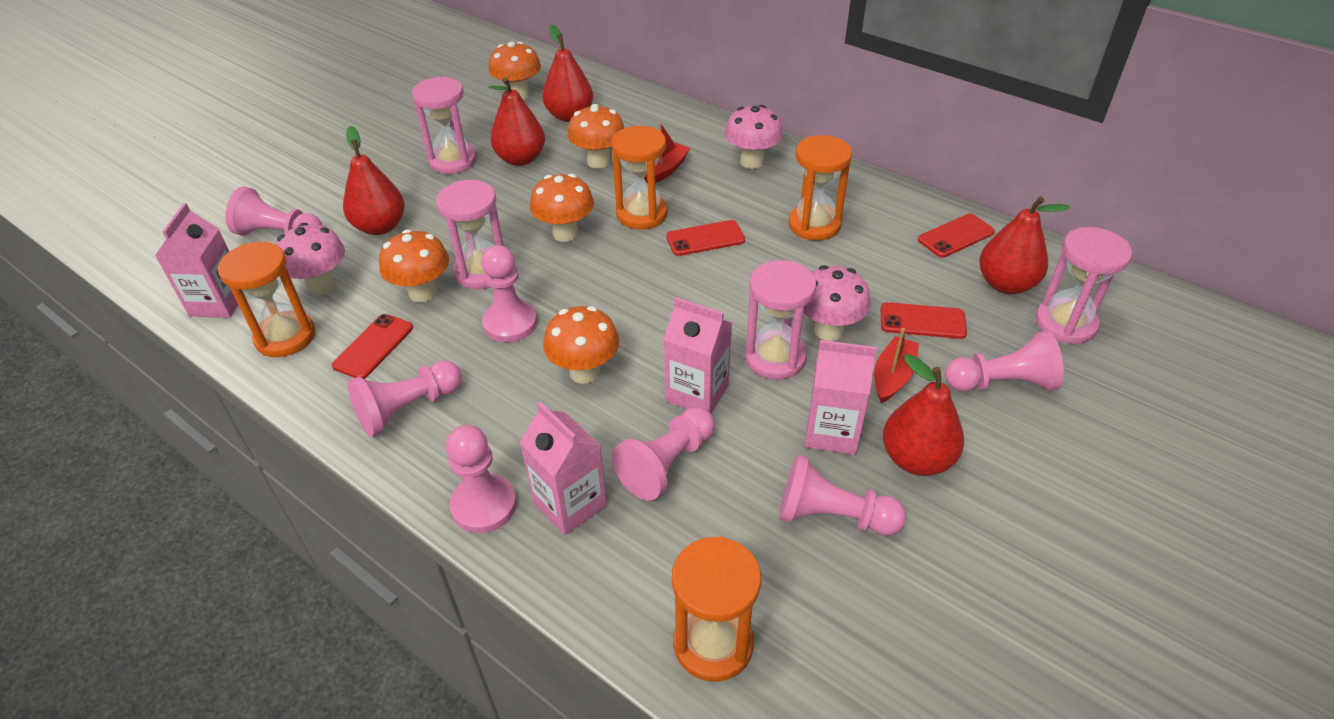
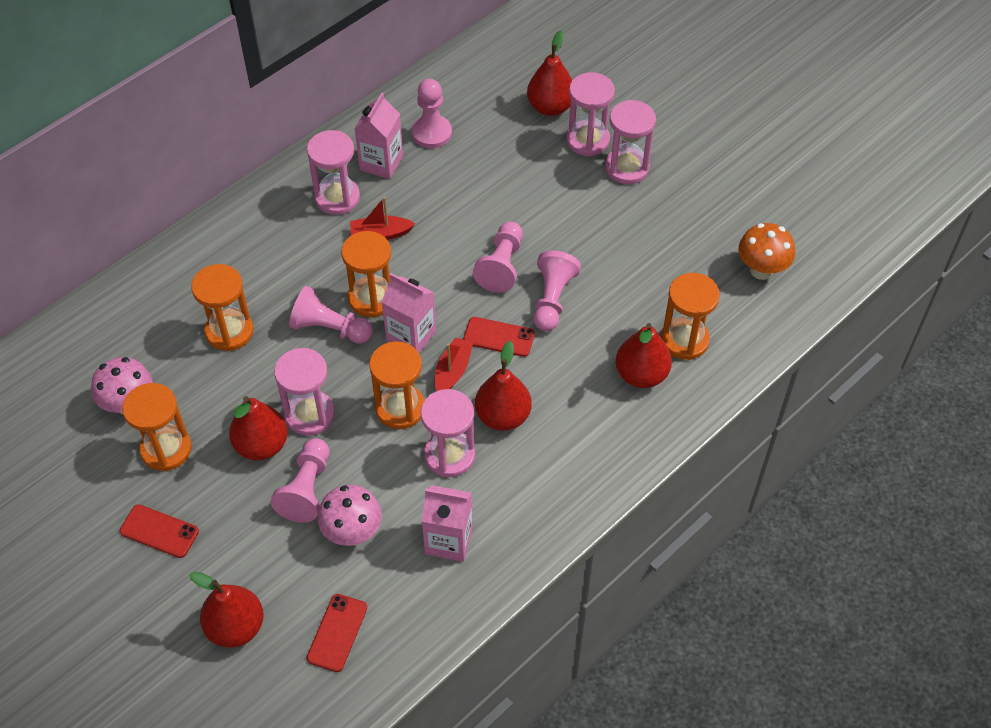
orange hourglass: [218,242,315,357] [611,126,667,229] [672,537,761,682] [788,135,852,241] = 4 -> [122,383,192,471] [191,264,254,351] [341,231,391,317] [369,341,424,429] [661,273,720,360] = 5
orange mushroom: [379,229,449,302] [488,41,541,99] [530,174,594,242] [543,306,619,384] [567,104,624,168] = 5 -> [738,223,795,280] = 1
pink carton: [155,203,238,318] [520,401,607,535] [664,297,732,413] [805,340,877,455] = 4 -> [354,93,403,179] [381,273,436,353] [421,485,473,562] = 3
pink hourglass: [412,76,477,174] [436,180,504,289] [745,260,816,380] [1035,227,1132,344] = 4 -> [274,348,335,436] [307,130,360,215] [421,389,475,477] [566,72,615,157] [605,100,656,184] = 5
pink mushroom: [275,223,345,295] [725,105,783,169] [804,265,871,341] = 3 -> [91,357,153,414] [318,485,382,546] = 2
pink pawn: [226,186,323,236] [348,360,462,437] [446,425,517,533] [481,245,537,342] [612,407,715,501] [779,455,906,536] [945,331,1064,392] = 7 -> [271,438,329,523] [289,286,373,344] [412,79,452,148] [473,222,523,293] [533,251,581,331] = 5
red phone: [332,314,413,379] [666,220,745,256] [881,302,967,339] [918,214,995,258] = 4 -> [120,504,199,558] [307,594,367,672] [463,317,535,357] = 3

